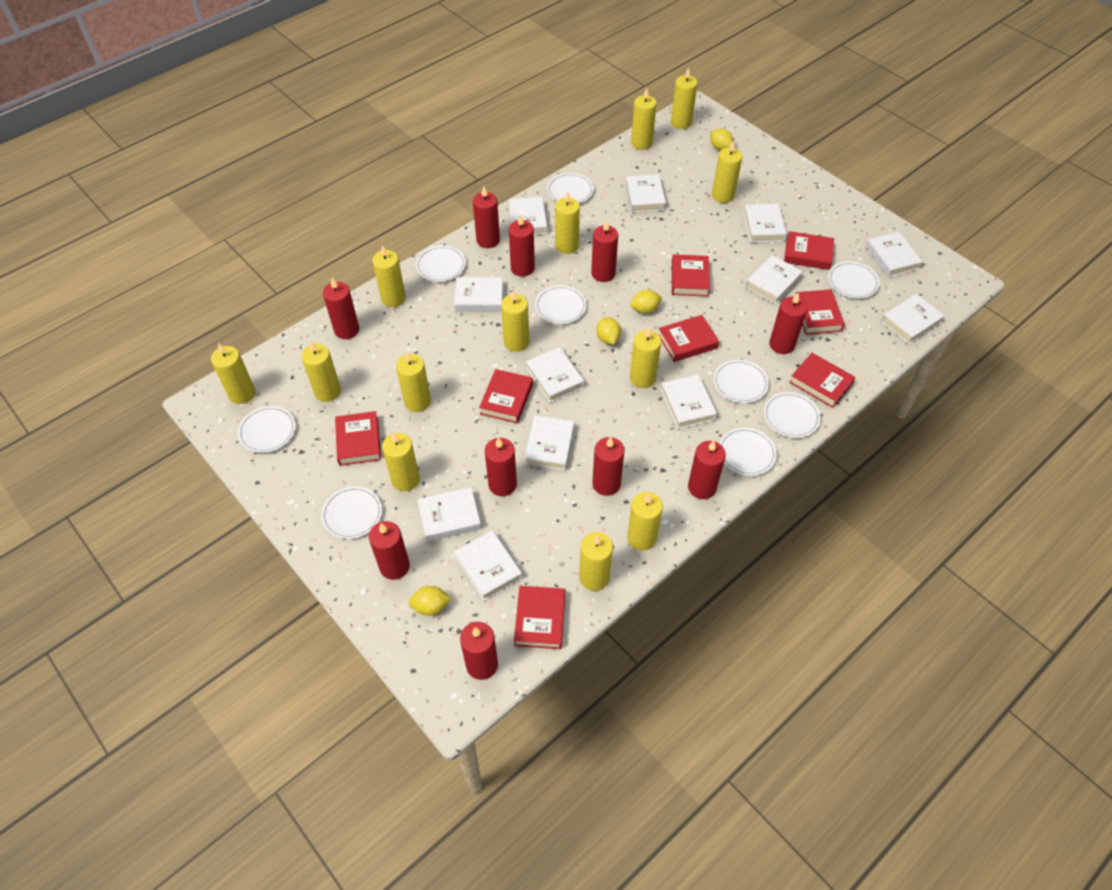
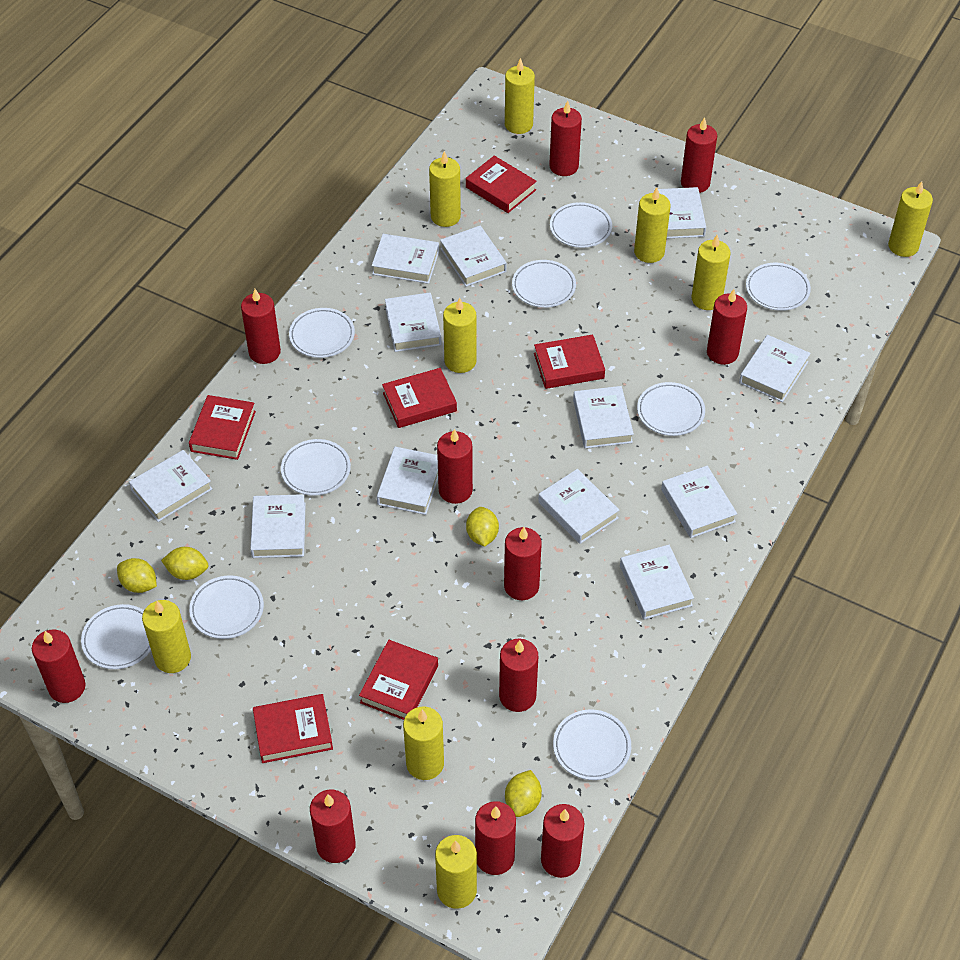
red book: [335,411,381,466] [479,369,533,423] [514,586,565,649] [658,315,719,362] [672,254,710,297] [784,231,834,270] [789,353,855,408] [796,289,845,335] = 8 -> [189,395,256,460] [253,694,333,763] [359,640,438,720] [382,368,457,428] [466,155,537,213] [534,335,605,389] = 6
red candle: [323,278,359,339] [369,521,410,580] [460,622,498,680] [473,186,500,248] [485,437,517,496] [509,214,535,277] [591,220,618,282] [592,437,625,496] [688,441,726,499] [769,293,807,354] = 10 -> [32,630,85,703] [241,289,281,364] [310,790,356,863] [437,429,473,504] [475,801,516,875] [499,639,538,712] [504,527,542,600] [541,804,585,878] [549,100,582,176] [681,117,717,193] [707,289,747,365] = 11
yellow candle: [211,344,255,404] [301,341,341,402] [372,245,406,307] [382,432,420,491] [396,351,431,412] [501,290,529,352] [555,192,580,254] [579,532,613,591] [627,492,663,551] [630,327,661,388] [631,88,657,150] [671,67,698,129] [712,140,742,203] = 13 -> [142,600,191,673] [403,707,444,780] [429,151,461,227] [435,835,477,909] [443,297,477,373] [505,58,535,134] [634,187,671,263] [691,235,731,310] [888,181,933,257] = 9

